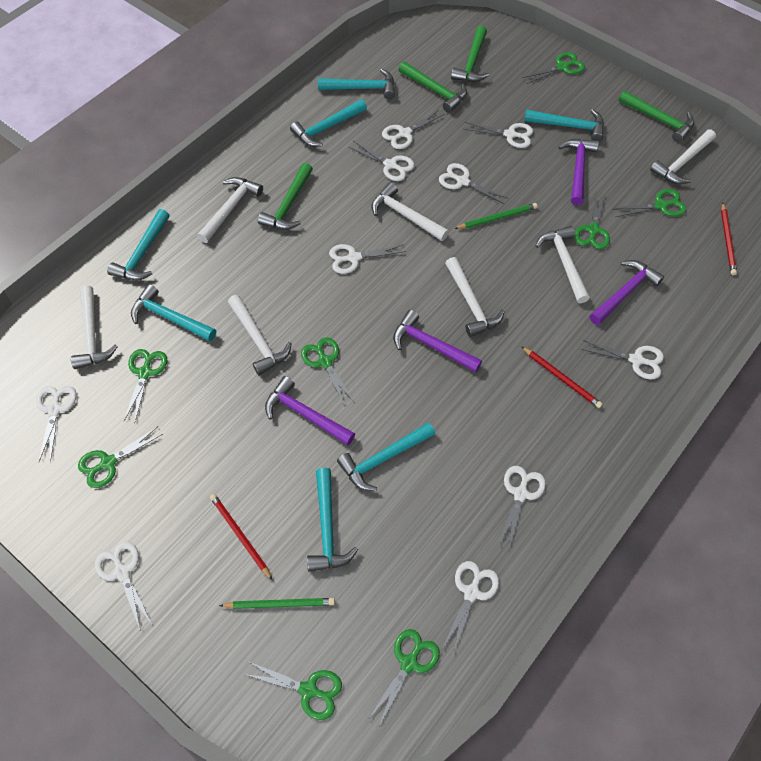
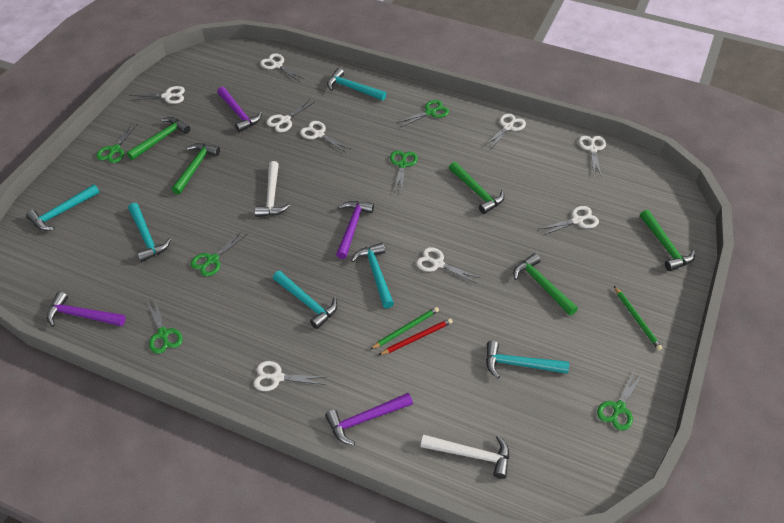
green hammer: [258,163,313,230] [398,61,467,113] [451,26,489,82] [619,91,694,143] = 4 -> [127,117,190,160] [171,143,220,195] [449,162,504,214] [513,253,578,316] [640,210,695,271] = 5
green scissors: [78,427,163,488] [124,349,167,421] [244,662,342,720] [301,337,355,406] [369,629,440,726] [522,52,585,84] [574,192,610,249] [612,189,686,217] = 8 -> [96,124,137,163] [147,298,183,354] [191,231,246,277] [390,150,418,192] [396,100,449,127] [597,369,643,431] = 6
red pencil: [210,494,272,580] [521,346,603,408] [721,203,737,275] = 3 -> [379,318,453,355] = 1
turquoise hammer: [107,209,170,280] [131,284,216,341] [290,99,367,147] [307,468,358,572] [318,69,395,99] [337,422,435,491] [524,109,604,142] = 7 -> [26,184,100,231] [128,203,171,262] [273,271,337,329] [327,68,386,101] [351,243,394,308] [486,341,569,378] = 6
white hammer: [71,285,118,369] [197,177,263,243] [228,295,292,375] [371,182,449,241] [445,257,505,337] [536,226,590,303] [650,129,716,184] = 7 -> [255,161,290,217] [421,434,509,479] = 2
white scissors: [36,386,77,463] [95,541,152,631] [329,244,406,274] [348,141,415,181] [382,110,445,149] [439,163,509,204] [442,561,499,655] [463,122,533,148] [499,466,546,549] [581,340,664,380] = 10 -> [129,86,185,104] [253,361,326,391] [260,53,304,82] [267,99,314,132] [300,121,350,153] [416,247,480,284] [484,113,526,148] [540,206,599,235] [579,136,606,178] = 9

